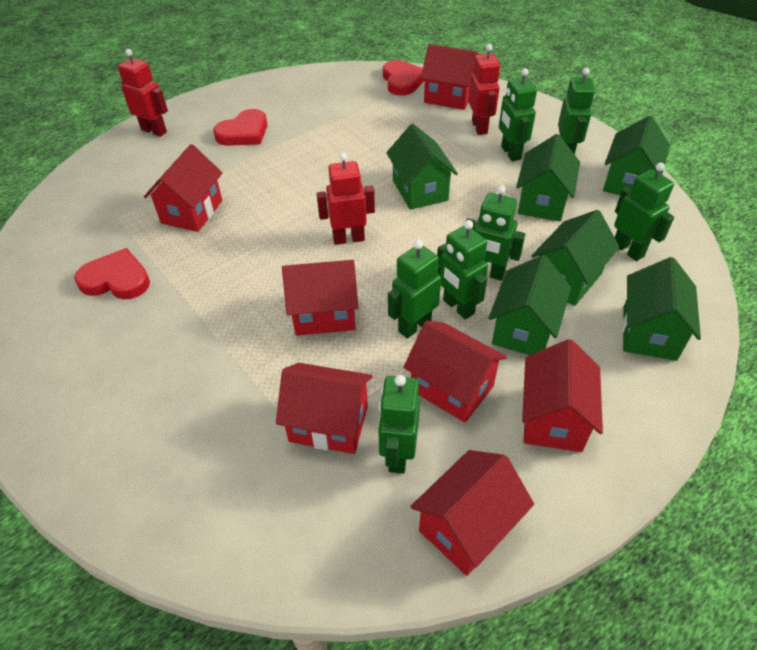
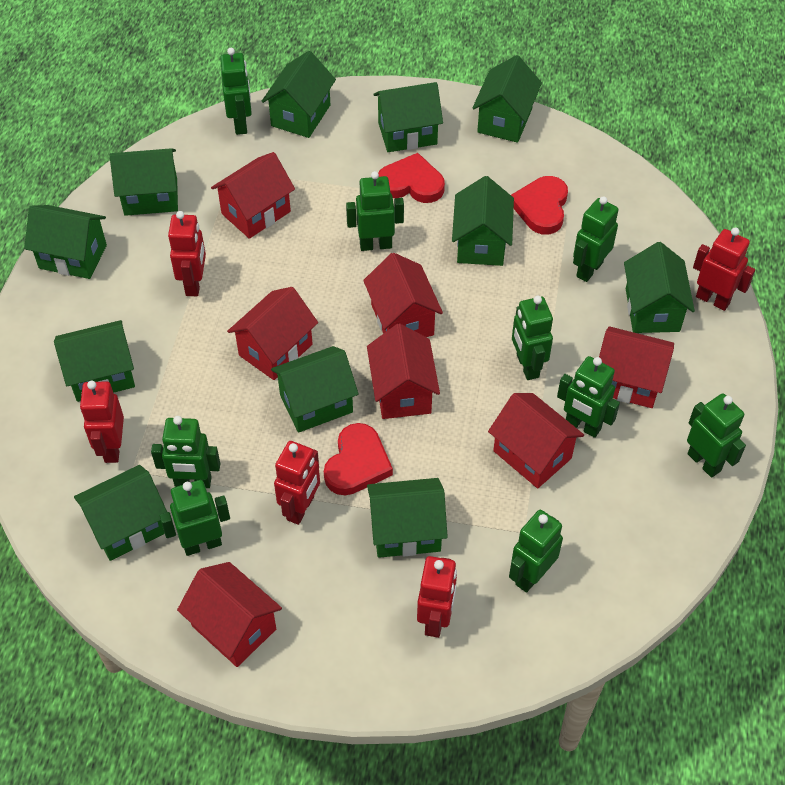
green house: [386,124,458,210] [488,255,571,355] [516,134,580,221] [531,210,620,306] [603,116,670,195] [622,257,701,361] = 6 -> [24,205,107,279] [54,320,135,402] [74,465,167,561] [110,148,178,216] [262,51,336,138] [271,346,359,433] [367,478,448,558] [373,82,443,152] [452,176,514,266] [473,55,542,143] [624,242,695,333] = 11
green robot: [378,375,420,474] [388,240,441,339] [437,220,488,319] [466,185,525,281] [499,68,537,161] [558,68,595,154] [614,163,674,261] = 7 -> [151,416,220,488] [160,480,230,556] [220,48,252,135] [346,171,404,251] [509,510,563,593] [512,296,553,380] [557,356,620,438] [573,196,618,282] [687,394,746,478] = 9
red robot: [118,49,168,137] [317,152,375,245] [468,44,500,135] = 3 -> [80,380,124,463] [168,211,206,296] [274,441,320,525] [417,556,457,638] [693,228,755,311] = 5

